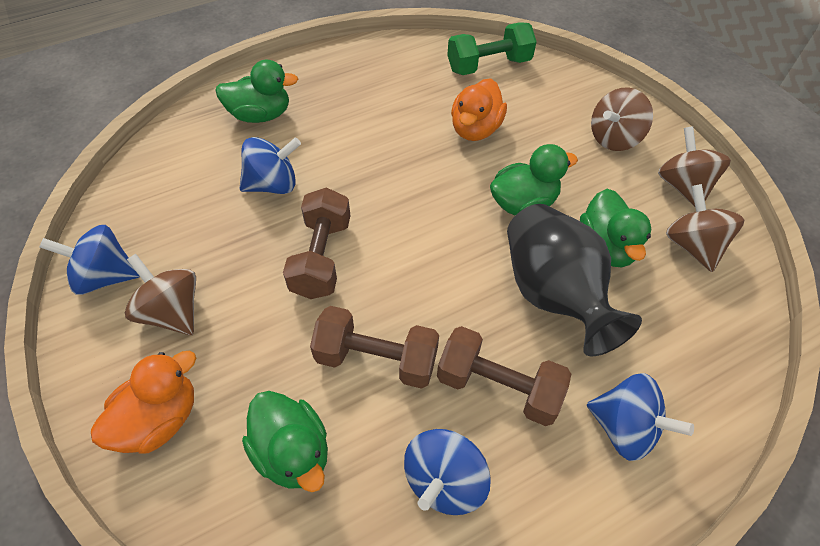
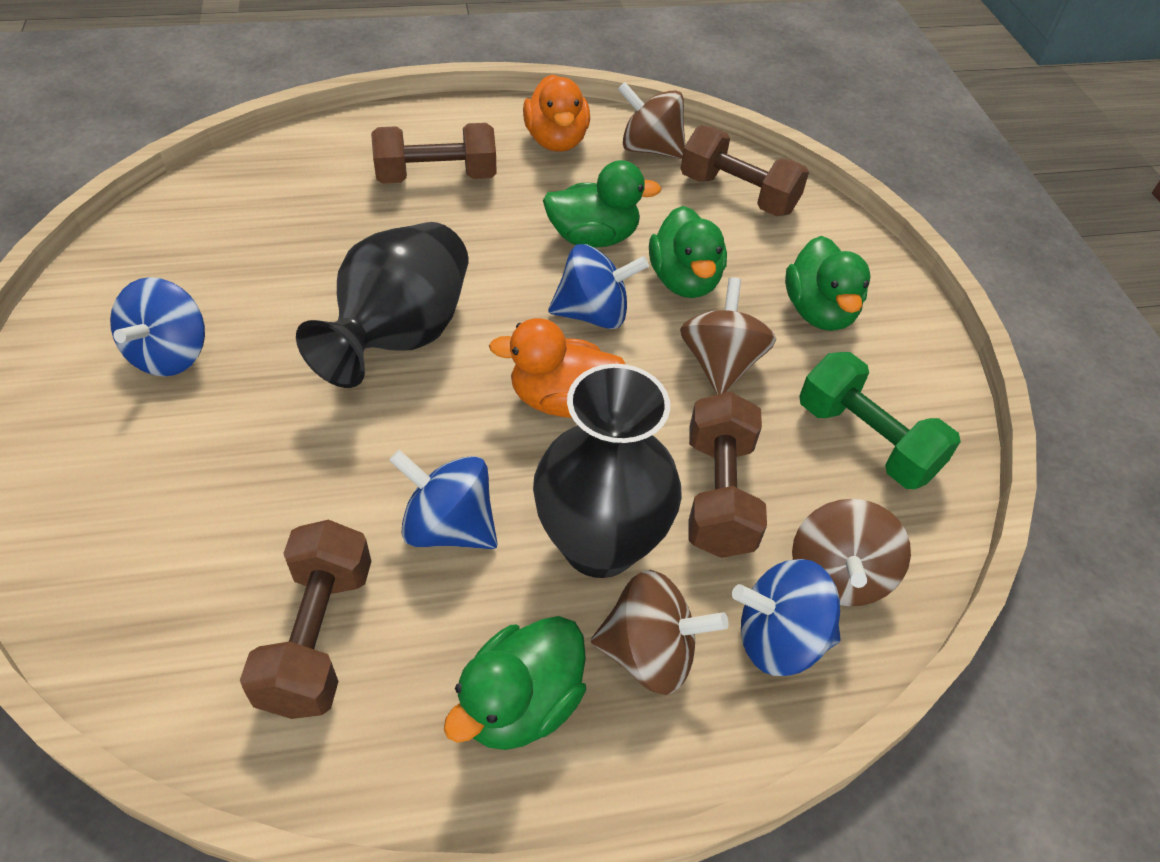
black vase: [507,204,642,356] = 1 -> [296,222,468,388] [533,364,682,578] = 2
brown dumbbell: [283,187,350,299] [310,306,439,389] [437,326,571,426] = 3 -> [240,520,371,719] [371,123,497,184] [681,125,809,216] [688,392,767,558] = 4

